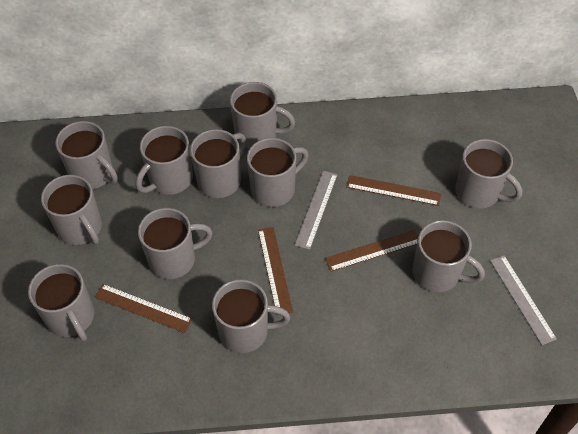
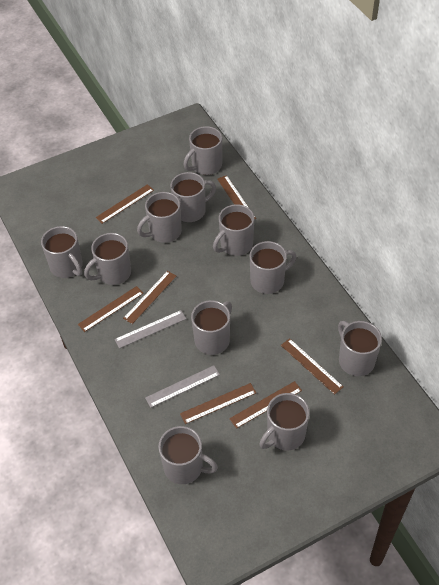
brown ruler: [95,284,193,333] [258,227,293,315] [325,230,418,272] [346,175,441,206] = 4 -> [78,286,144,332] [96,184,154,224] [123,271,176,324] [180,383,256,424] [217,175,256,219] [229,381,302,429] [281,338,343,394] = 7

